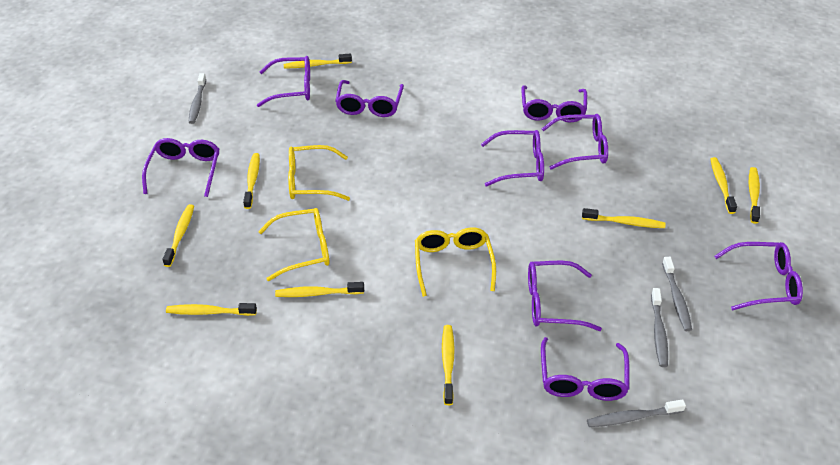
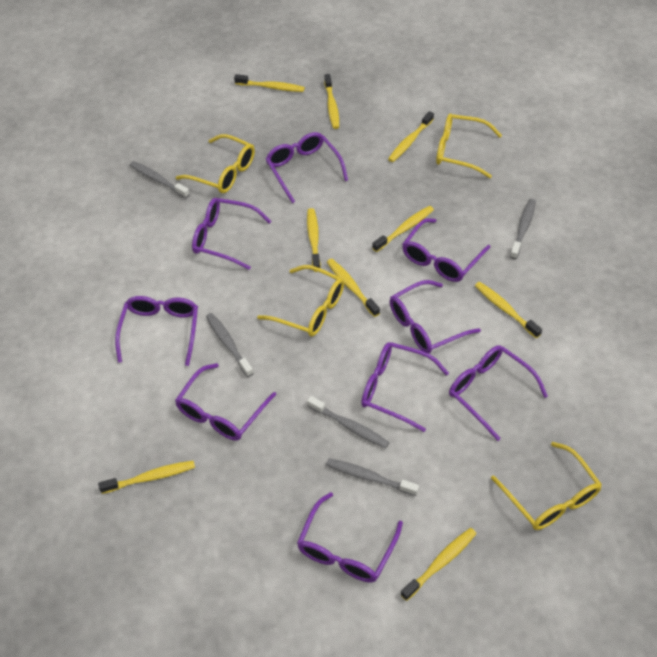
grey toothbrush: [189,73,206,124] [587,399,686,427] [651,288,668,367] [662,257,692,331] = 4 -> [130,161,190,198] [206,313,254,377] [307,396,390,449] [326,458,419,496] [510,199,536,259] = 5
yellow glasses: [258,208,330,281] [288,145,350,201] [415,227,496,297] = 3 -> [176,134,255,193] [257,265,344,337] [436,114,502,178] [491,442,602,530] = 4

